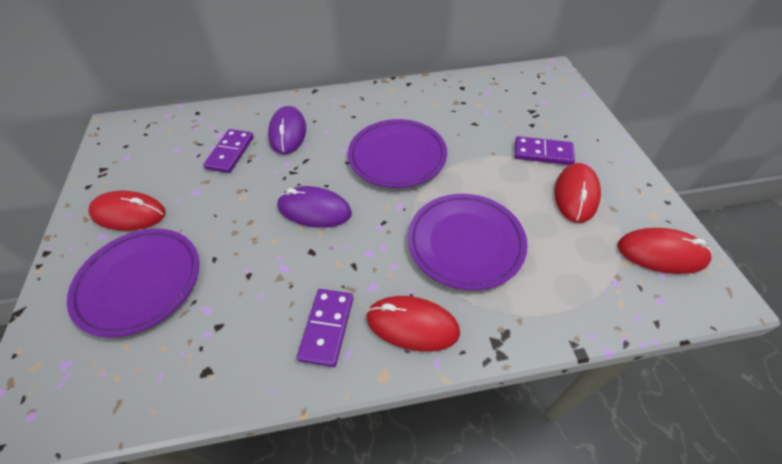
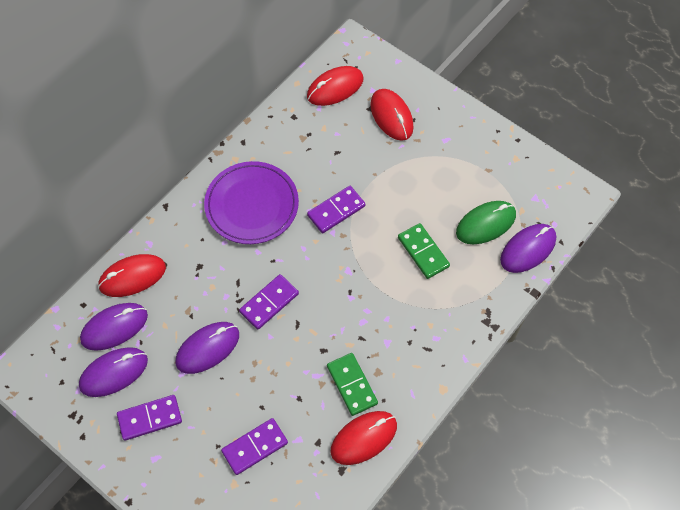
green domino: none = 0 -> [327,353,378,416] [398,223,450,279] = 2
green mouse: none = 0 -> [456,201,516,244] = 1
purple domino: [203,129,254,173] [297,289,353,367] [515,136,575,165] = 3 -> [117,395,182,441] [221,418,288,475] [239,274,299,330] [307,186,365,233] = 4
purple mouse: [268,106,306,155] [277,186,352,228] = 2 -> [79,347,148,397] [80,303,148,351] [175,322,239,374] [500,224,556,273] = 4
purple plate: [67,229,199,338] [348,119,447,188] [408,194,528,290] = 3 -> [204,161,299,244] = 1

